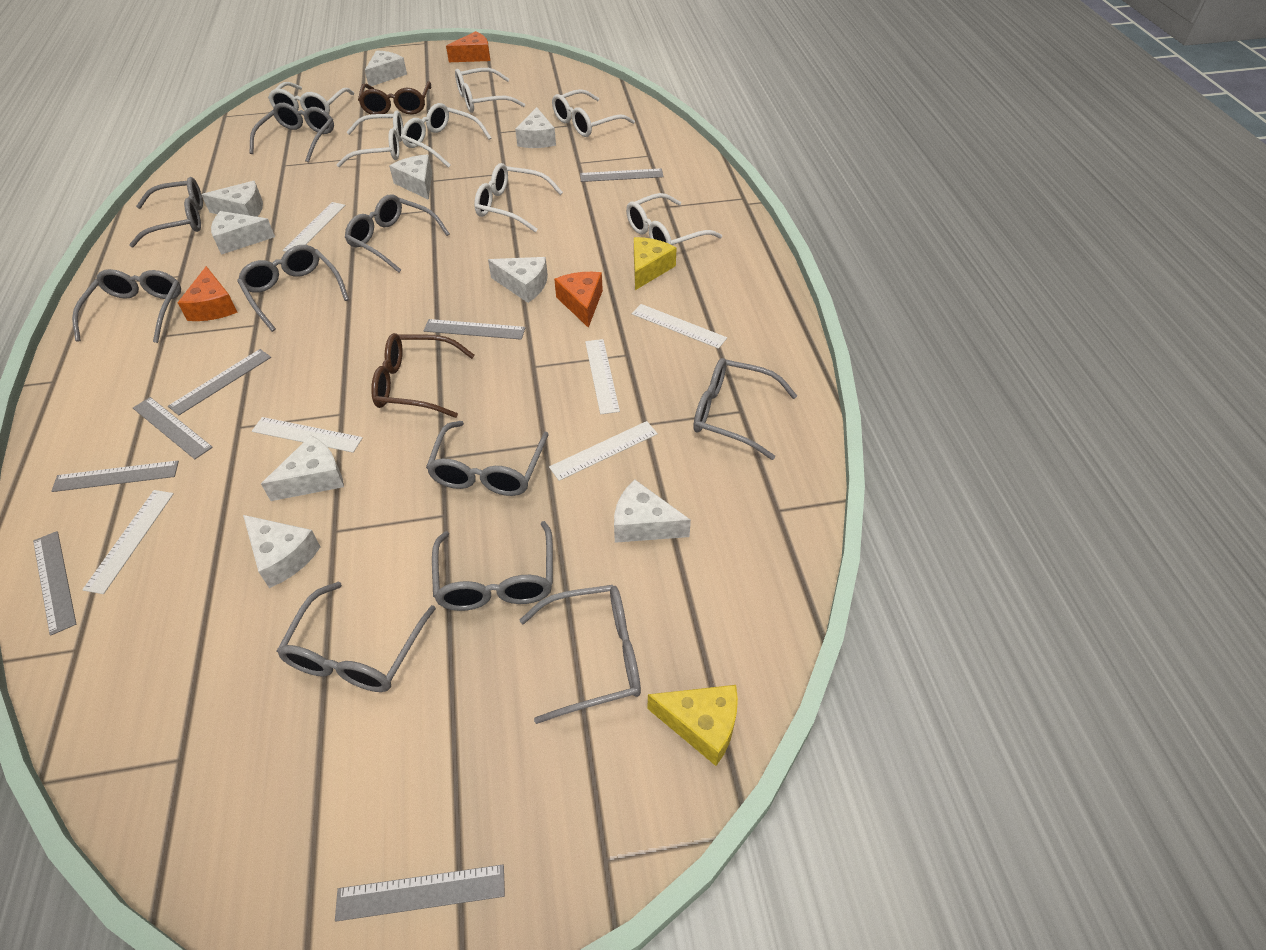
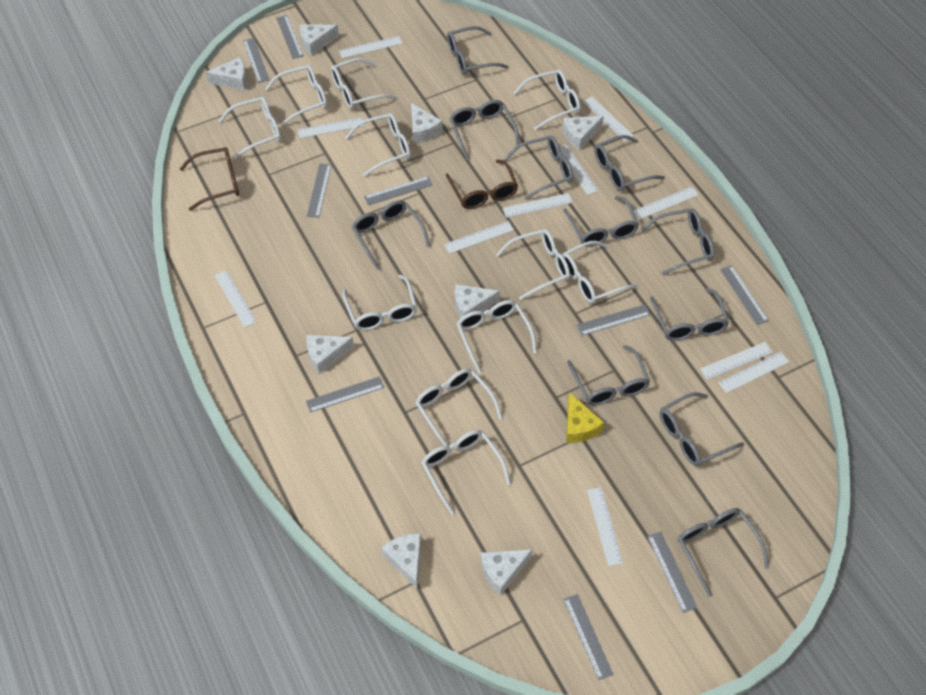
grey glasses: [72,269,181,343] [129,177,203,247] [237,245,349,332] [249,103,334,163] [277,582,436,692] [345,194,450,273] [426,421,549,496] [432,521,553,611] [520,585,641,724] [693,358,797,460] = 10 -> [352,200,430,270] [447,26,509,75] [449,100,519,160] [504,135,573,200] [563,196,639,247] [567,345,650,406] [594,135,665,191] [641,208,715,275] [650,288,729,341] [660,392,744,466] [678,508,769,597] = 11
grey ruler: [33,531,76,636] [51,460,179,492] [133,397,213,459] [168,349,271,416] [335,865,505,922] [423,319,526,340] [580,168,663,182] = 7 -> [243,38,269,83] [276,15,304,59] [306,376,384,413] [307,164,332,218] [364,176,433,206] [563,594,613,680] [577,304,651,336] [647,532,697,613] [720,265,769,325] = 9
orange cheese: [177,266,238,321] [446,31,490,62] [554,272,603,328] = 3 -> none = 0
white cheese: [201,181,263,217] [211,211,275,255] [243,515,321,588] [261,435,344,501] [365,50,407,86] [389,155,432,200] [488,257,548,303] [515,107,556,148] [614,480,691,543] = 9 -> [205,57,247,90] [300,25,339,56] [307,335,354,374] [381,533,422,589] [411,103,443,143] [455,284,500,318] [481,549,533,595] [563,116,604,150] = 8
white glasses: [268,82,354,114] [337,111,403,167] [401,103,491,168] [455,68,525,113] [474,163,563,232] [552,89,635,137] [626,193,722,245] = 7 -> [219,96,281,159] [265,65,327,125] [331,58,396,109] [342,274,417,331] [345,113,411,177] [415,368,503,446] [421,430,511,515] [457,300,537,373] [496,229,570,300] [513,69,580,130] [562,241,638,303] = 11
white ruler: [82,490,174,594] [252,417,363,453] [283,202,346,252] [549,421,658,481] [585,339,620,414] [632,304,727,349] = 6 -> [214,270,257,328] [297,117,365,138] [339,36,403,58] [444,221,514,254] [503,193,573,218] [559,144,598,195] [583,97,634,141] [587,487,623,566] [633,186,699,220] [700,342,773,380] [718,352,789,393] = 11
yellow cheese: [634,237,676,290] [648,685,738,766] = 2 -> [566,392,604,443] = 1

